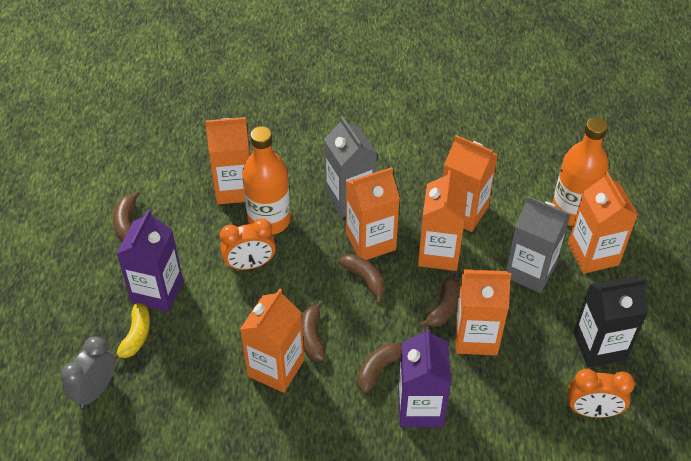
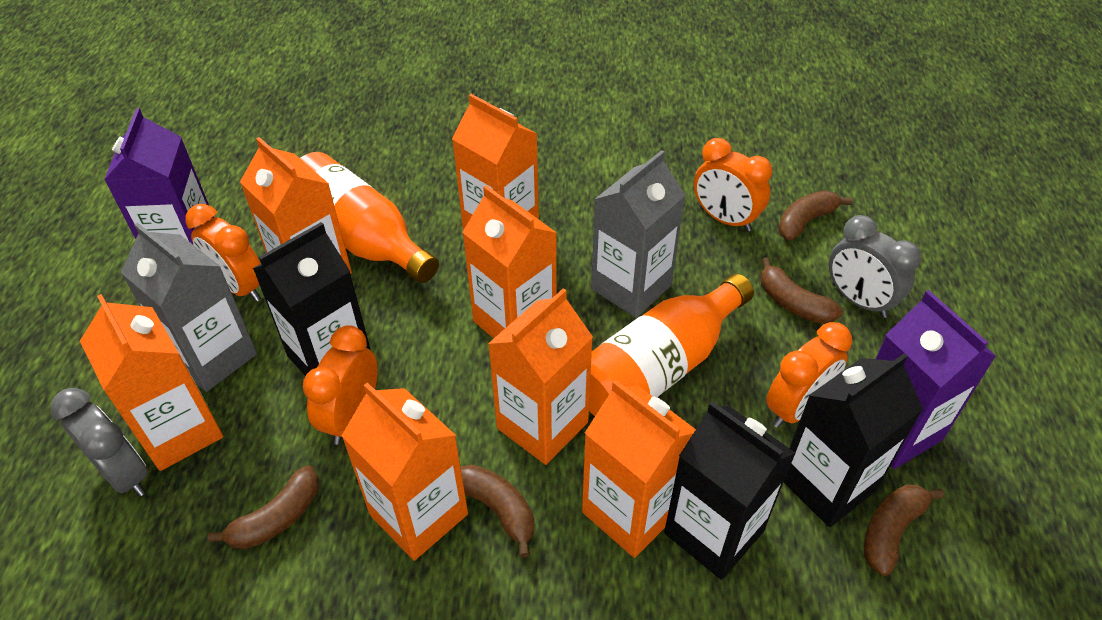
black carton: [574,277,648,368] = 1 -> [253,222,371,376] [664,401,795,580] [783,353,923,527] = 3
grey clock: [61,337,115,408] = 1 -> [51,388,148,497] [829,215,921,318] = 2
orange clock: [220,219,276,270] [568,369,635,418] = 2 -> [185,204,261,302] [303,325,378,445] [694,138,772,232] [766,322,852,428] = 4
yellow banana: [114,303,150,360] = 1 -> none = 0

